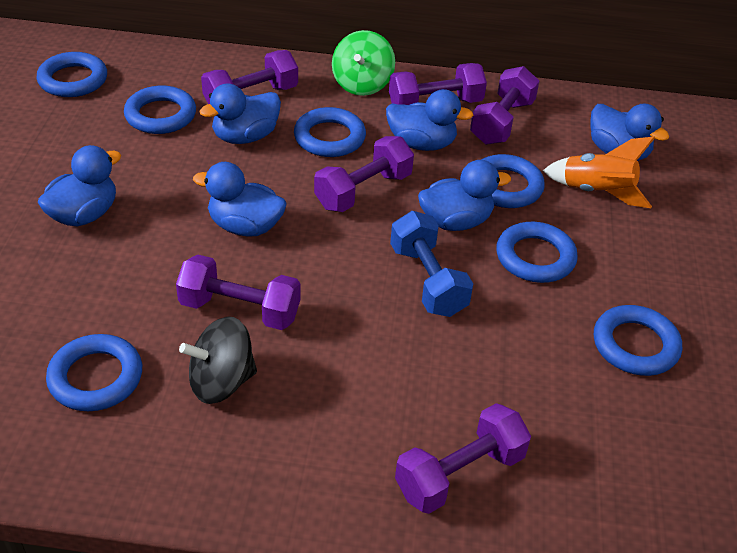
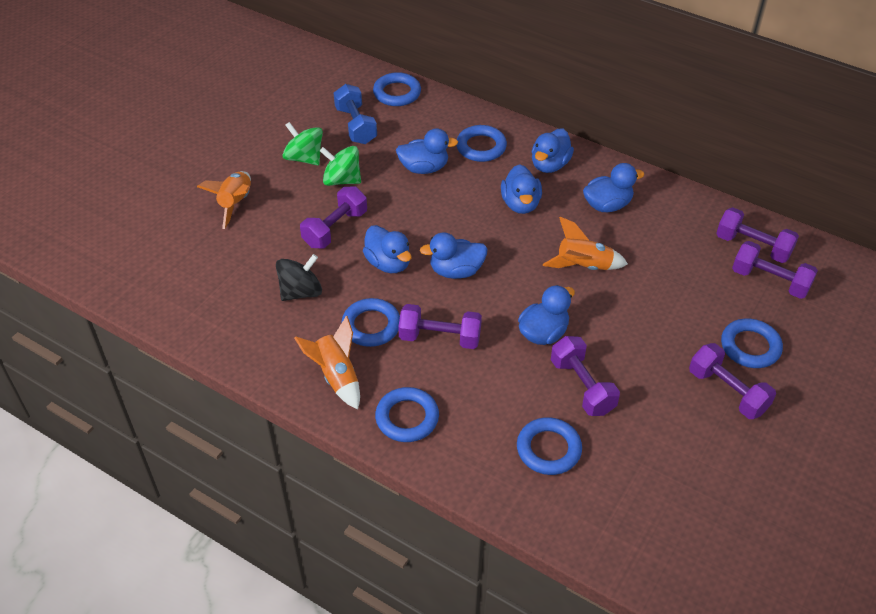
blue duck: [38,145,121,226] [193,162,287,237] [199,83,281,144] [386,89,474,151] [418,160,511,231] [590,103,669,161] = 6 -> [363,225,412,273] [396,128,458,174] [420,233,488,279] [501,164,542,214] [518,285,575,345] [532,128,574,173] [583,163,644,212] = 7
blue ring: [36,52,107,97] [46,334,142,411] [124,86,196,134] [294,107,366,157] [481,154,545,208] [496,222,578,283] [594,305,682,376] = 7 -> [341,298,400,347] [373,72,421,106] [375,387,439,442] [456,125,507,162] [517,417,582,475] [721,318,783,368] = 6
green spinning top: [332,30,395,96] = 1 -> [283,122,323,165] [320,146,361,186] = 2
orange rocket: [543,136,655,208] = 1 -> [197,171,251,229] [294,316,360,409] [543,217,628,270] = 3

